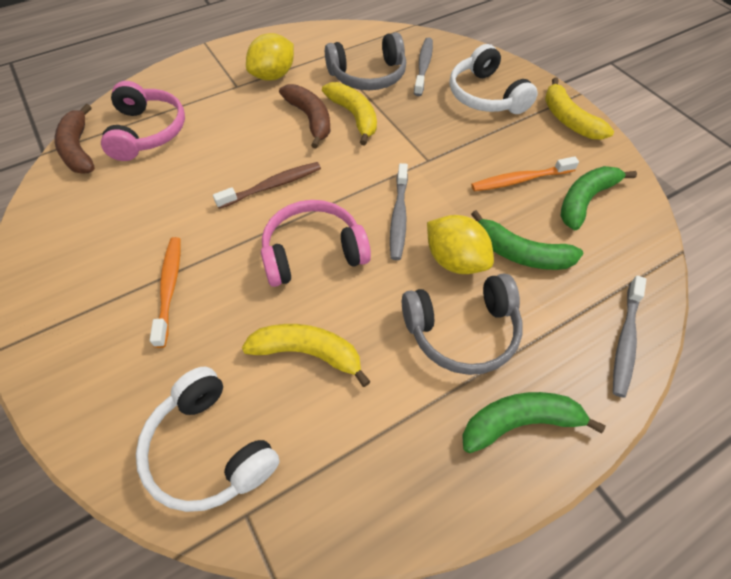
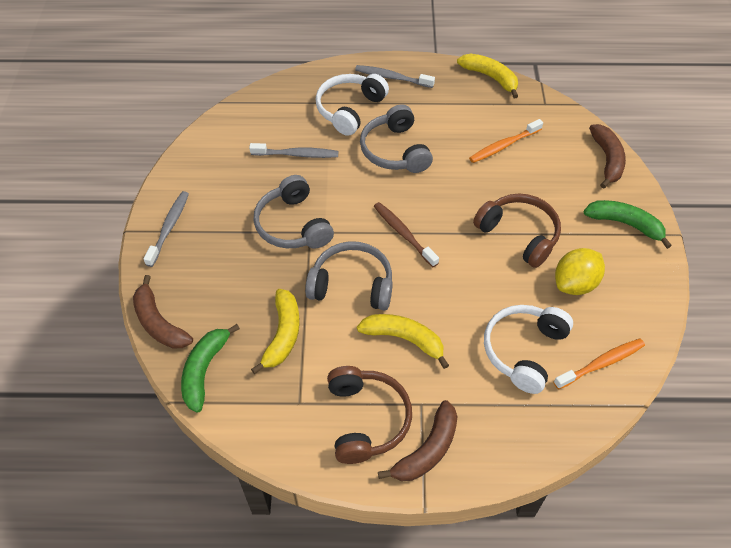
brown banana: [54,104,95,173] [279,84,330,149] = 2 -> [133,275,193,349] [378,400,458,481] [589,124,626,189] = 3
brown headphones: none = 0 -> [327,366,412,464] [473,193,561,268] = 2
green banana: [462,392,605,453] [471,210,584,270] [560,166,637,230] = 3 -> [181,324,240,412] [583,200,672,249] = 2
grey headphones: [325,32,406,90] [402,273,523,375] = 2 -> [254,175,334,249] [305,241,393,311] [360,104,433,173] = 3
pink headphones: [101,81,185,161] [261,200,371,287] = 2 -> none = 0
yellow lemon: [246,33,294,81] [427,215,494,274] = 2 -> [555,248,605,295] = 1

